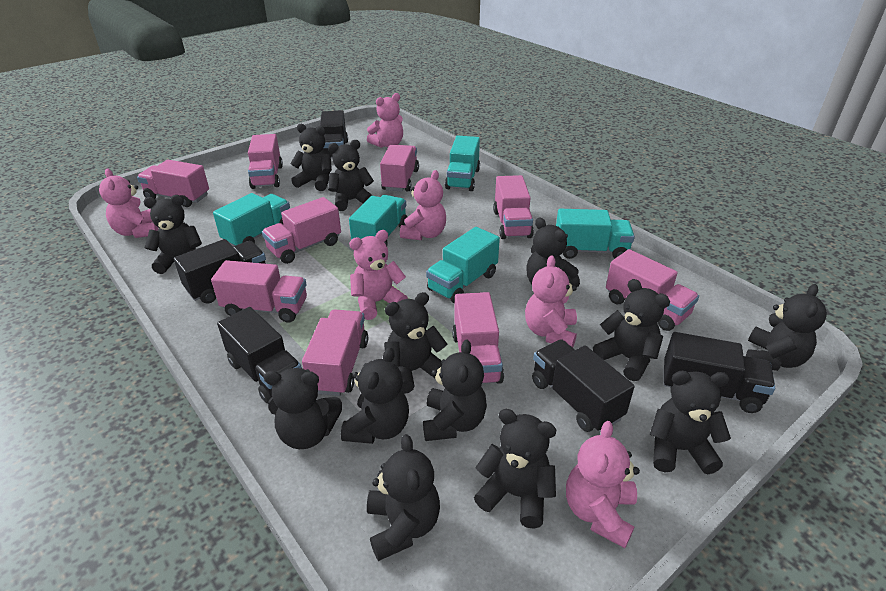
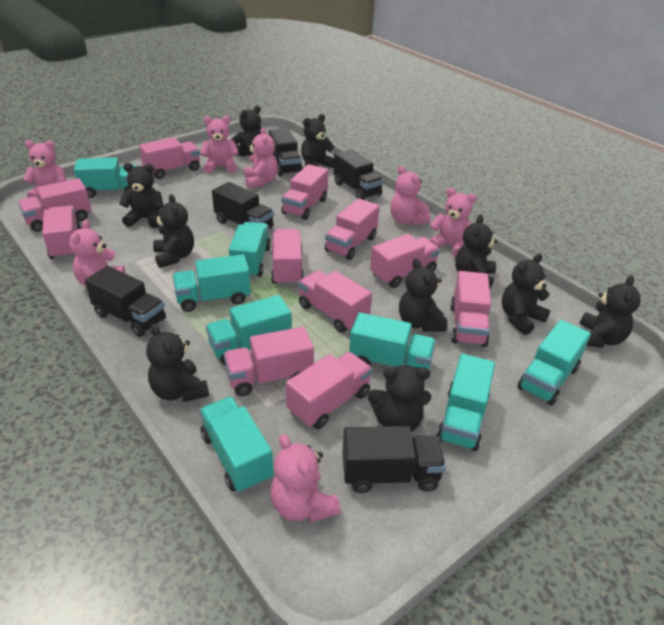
black teddy bear: [144,195,202,274] [264,368,342,449] [290,124,332,191] [328,140,374,211] [341,347,409,444] [367,434,440,561] [384,292,447,394] [423,340,487,441] [474,409,557,529] [526,217,580,287] [593,279,670,381] [650,371,731,474] [746,284,827,371] = 13 -> [119,163,164,228] [146,323,209,402] [153,194,194,268] [231,106,262,157] [301,114,335,168] [368,365,431,432] [399,258,447,332] [455,215,497,288] [502,253,551,335] [580,275,641,348] = 10
pink teddy bear: [99,168,158,238] [349,230,408,320] [367,93,403,148] [400,170,446,240] [525,255,577,348] [566,421,640,548] = 6 -> [23,140,67,199] [69,219,125,286] [200,116,239,173] [244,128,278,189] [271,434,341,522] [390,166,430,226] [429,188,477,258] = 7
pink truck: [137,160,209,207] [211,260,307,323] [248,134,283,189] [262,197,341,264] [302,309,368,396] [380,145,419,191] [452,292,504,384] [493,175,534,239] [606,249,699,331] = 9 -> [18,178,91,232] [42,205,82,260] [139,137,200,179] [224,327,314,396] [271,229,304,285] [281,164,328,220] [286,352,372,429] [298,270,372,333] [325,198,380,260] [370,234,440,288] [450,271,491,347] = 11
turquoise truck: [213,193,290,247] [349,195,407,246] [426,227,500,303] [445,136,480,191] [556,209,635,259] = 5 -> [73,157,137,198] [173,254,251,312] [199,397,273,493] [206,295,292,365] [229,222,271,278] [349,312,436,369] [436,354,495,451] [517,320,591,405] = 8

